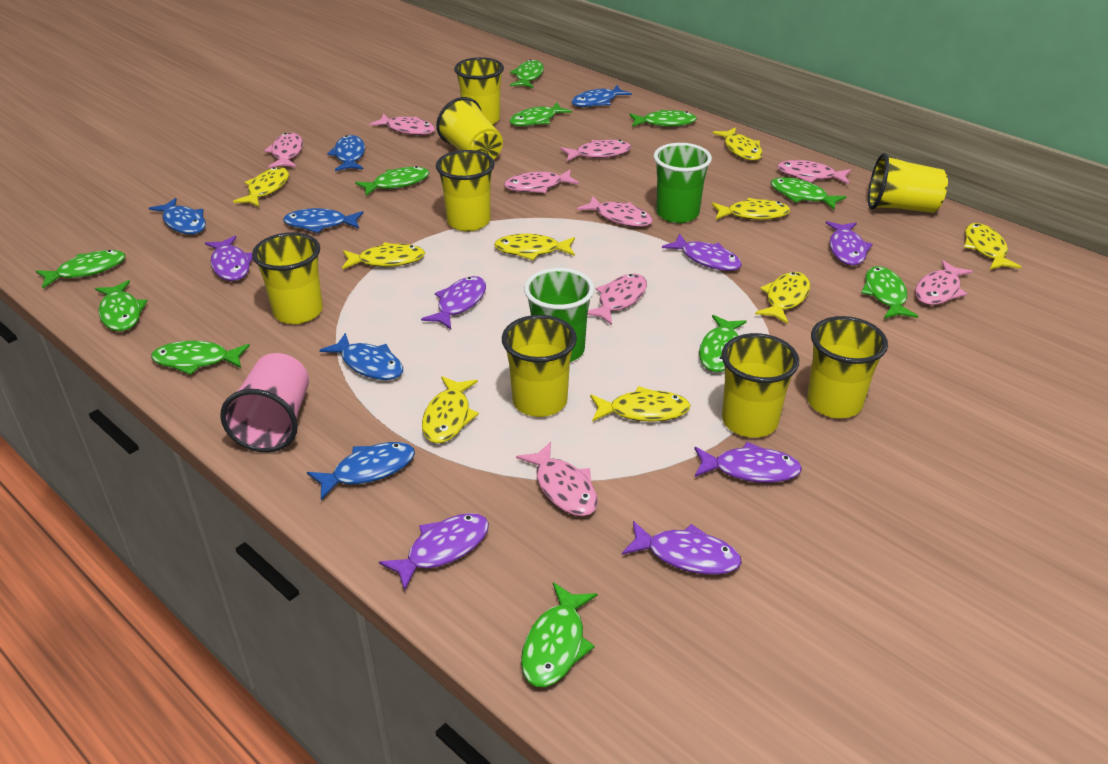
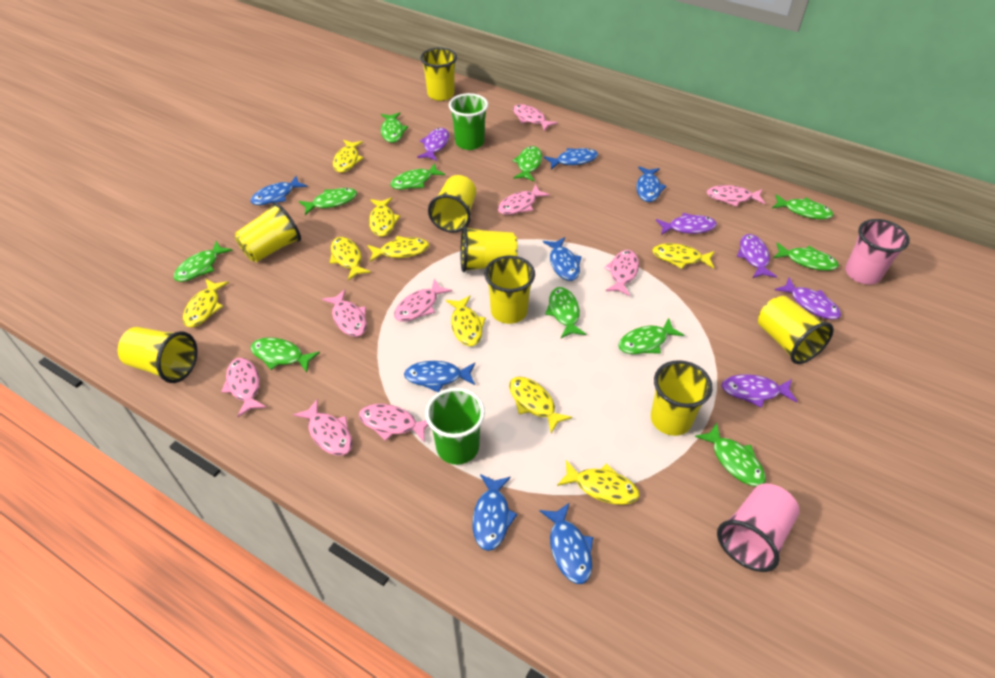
blue fish: [149,198,206,234] [283,208,364,233] [307,442,415,500] [320,333,403,380] [327,135,365,171] [571,85,632,107] = 6 -> [250,176,307,205] [404,361,475,392] [472,474,518,551] [539,503,593,584] [543,237,582,281] [544,148,598,170] [636,166,667,202] = 7
pink cup: [220,353,309,452] = 1 -> [717,483,800,572] [845,219,910,284] = 2
purple fish: [205,236,253,281] [379,513,489,591] [421,276,486,329] [622,521,742,575] [662,234,742,271] [694,442,802,483] [826,221,873,266] = 7 -> [417,128,449,161] [656,213,717,235] [722,374,798,408] [737,234,777,278] [775,278,841,319] = 5

